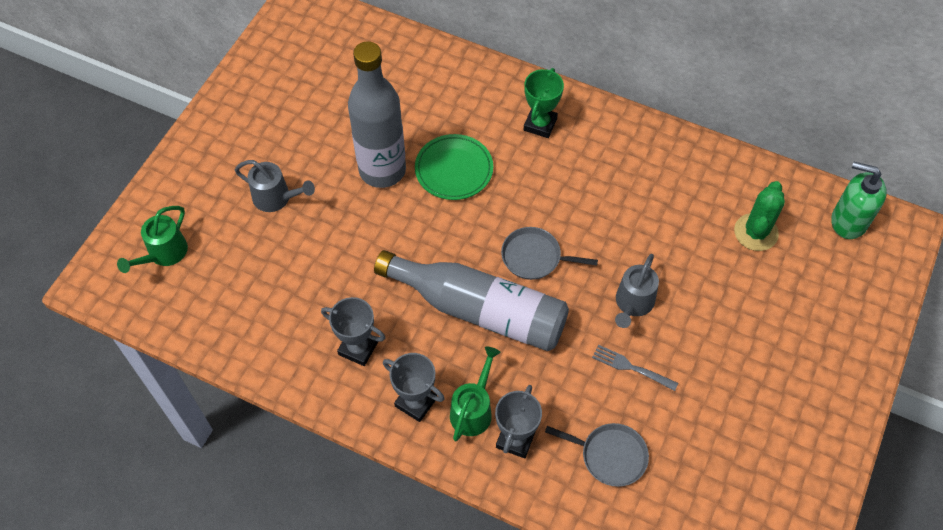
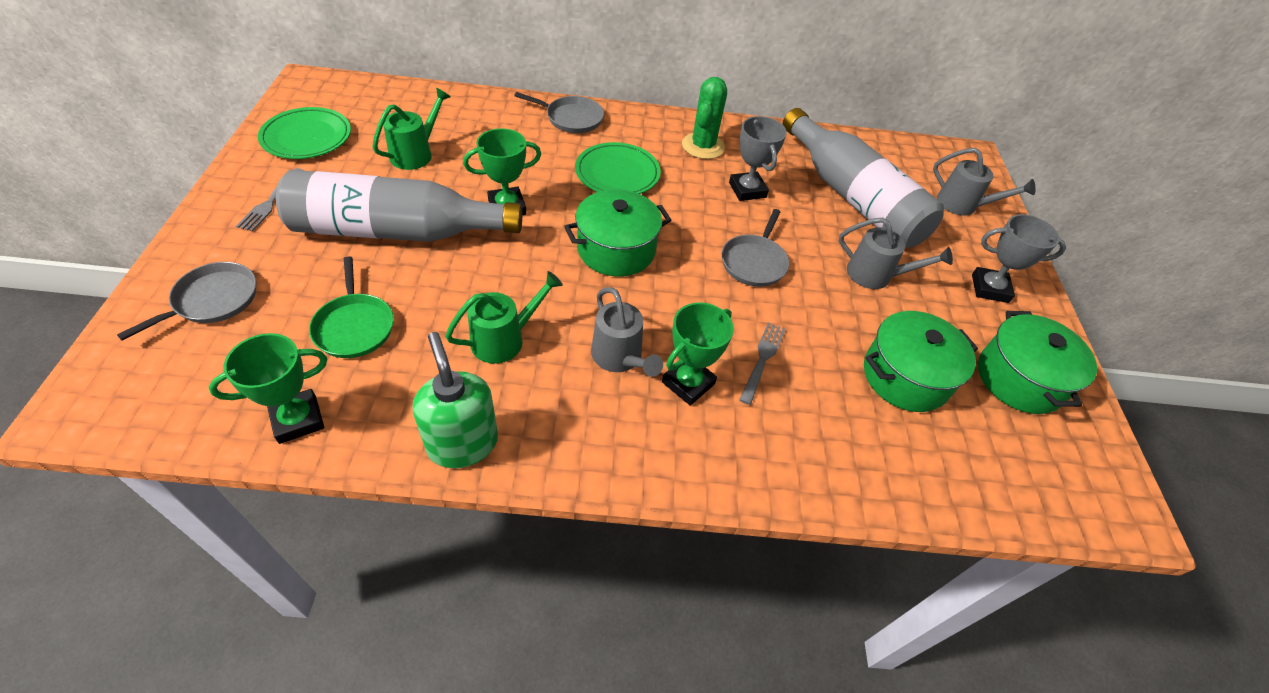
green pan: none = 0 -> [309,256,394,358] = 1
green plate: [415,134,493,200] = 1 -> [258,107,351,159] [575,142,661,194] = 2
green pot: none = 0 -> [564,189,671,277] [864,311,978,412] [978,311,1097,414] = 3
green trophy: [524,68,564,138] = 1 -> [209,333,327,444] [463,128,541,215] [662,302,734,406] = 3
grey fork: [592,345,678,391] = 1 -> [236,168,304,232] [739,322,785,405] = 2
grey pan: [501,227,598,280] [545,423,649,487] = 2 -> [117,262,256,341] [514,92,604,133] [721,209,789,287] = 3
grey trophy: [321,297,385,366] [383,353,445,422] [495,385,542,458] = 3 -> [729,116,787,201] [972,214,1066,303] = 2
grey watering can: [235,160,315,212] [615,254,659,328] = 2 -> [591,287,663,377] [839,217,953,289] [933,148,1036,216] = 3

